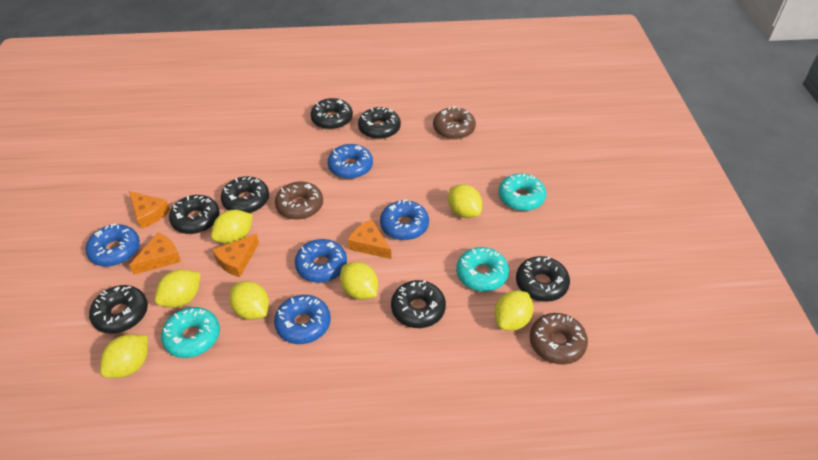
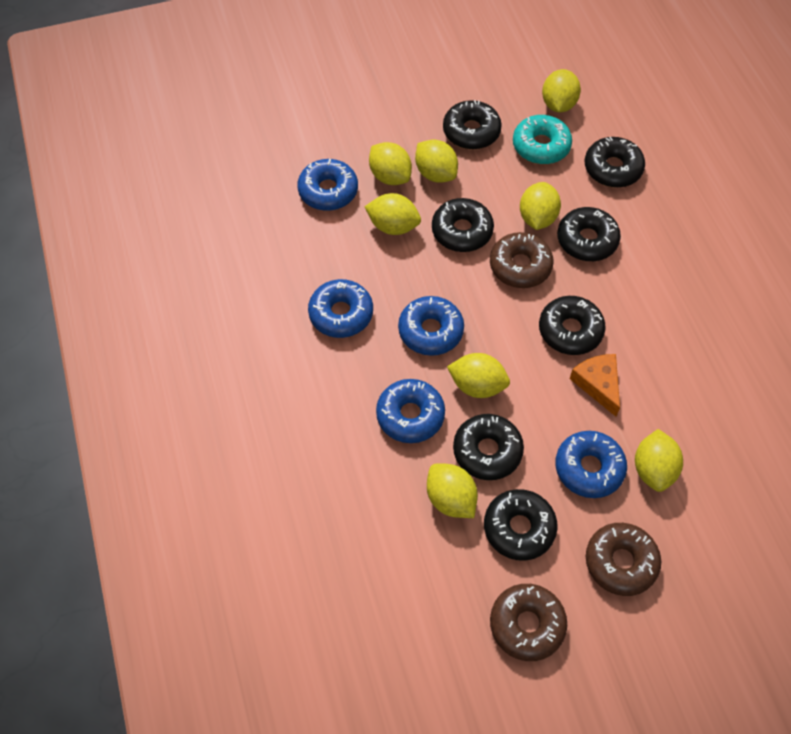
orange cheese: [129,191,170,229] [129,233,181,275] [213,234,259,277] [347,219,391,259] = 4 -> [570,354,620,417] = 1
turquoise donut: [161,307,220,358] [456,247,509,292] [498,173,546,211] = 3 -> [513,115,572,164] = 1
yellow lemon: [100,335,148,378] [155,270,201,308] [211,210,253,244] [229,281,269,320] [340,262,378,300] [448,184,482,218] [494,290,534,331] = 7 -> [365,193,421,235] [369,142,412,185] [415,139,458,183] [427,463,478,518] [447,353,510,398] [520,182,561,230] [542,69,581,112] [635,429,683,492] = 8

